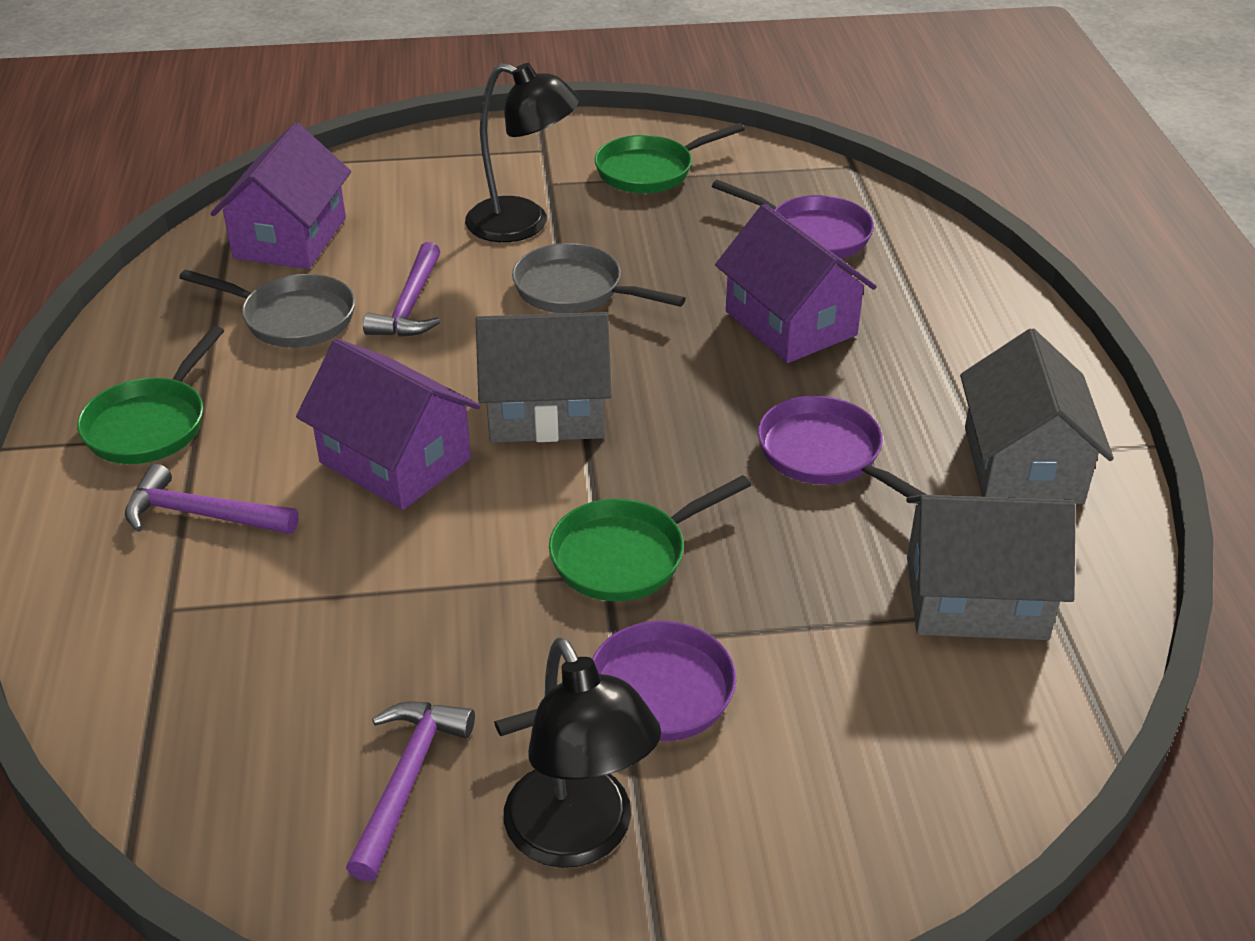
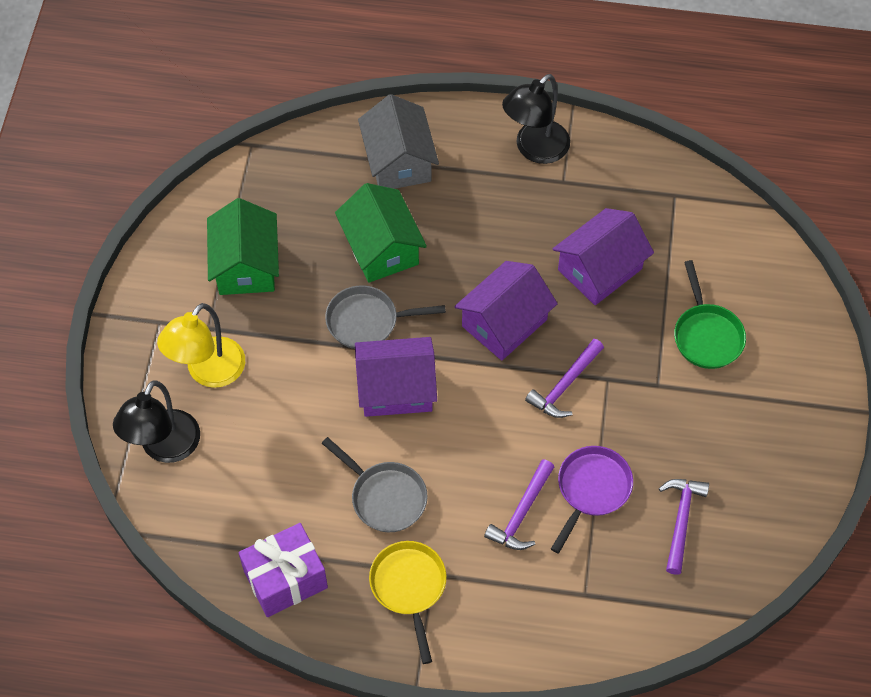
green house: none = 0 -> [207,198,279,295] [335,183,427,283] = 2
green pan: [77,326,224,464] [549,475,751,601] [595,123,745,193] = 3 -> [674,260,746,369] = 1
grey house: [476,312,612,443] [906,495,1076,640] [960,329,1114,504] = 3 -> [358,94,439,189] = 1
purple gift: none = 0 -> [239,523,328,617] = 1
purple pan: [494,621,736,741] [712,180,874,259] [758,396,927,505] = 3 -> [551,446,633,553] = 1
yellow lamp: none = 0 -> [157,303,245,388] = 1
yellow pan: none = 0 -> [369,541,447,664] = 1

